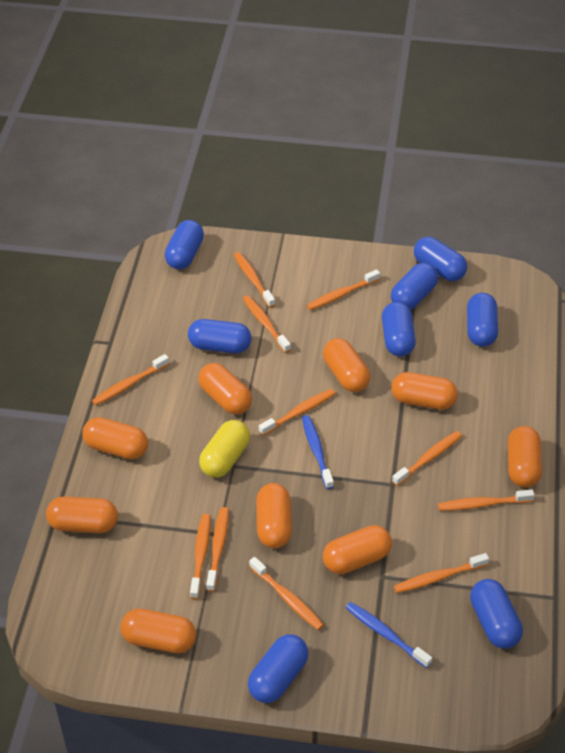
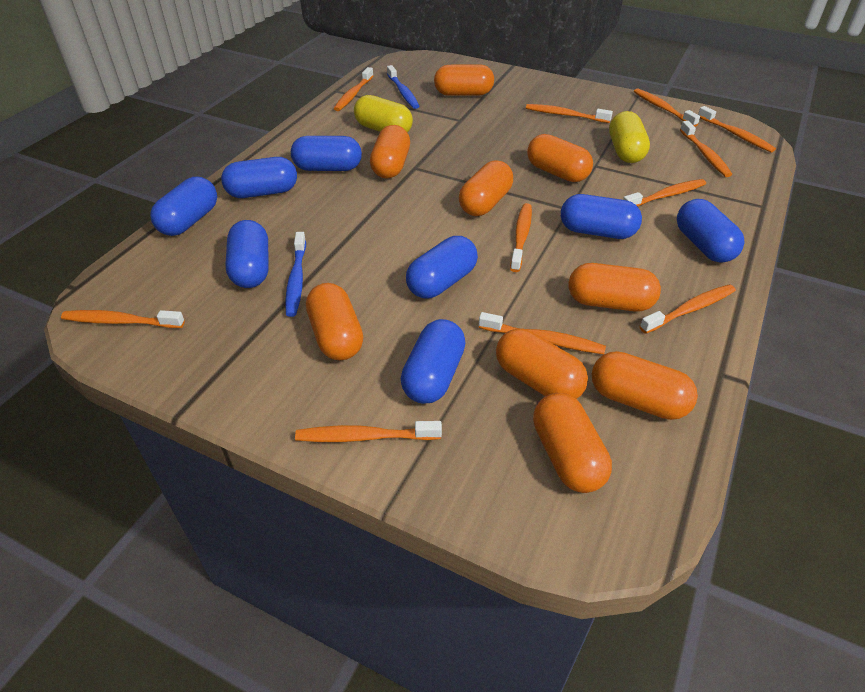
yellow capsule: [199,420,250,478] = 1 -> [354,95,413,133] [609,111,650,163] = 2

